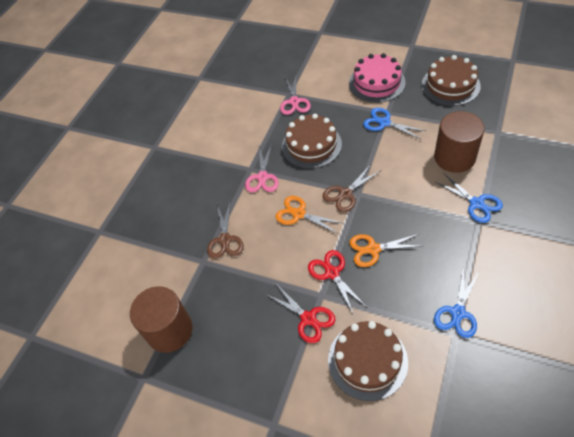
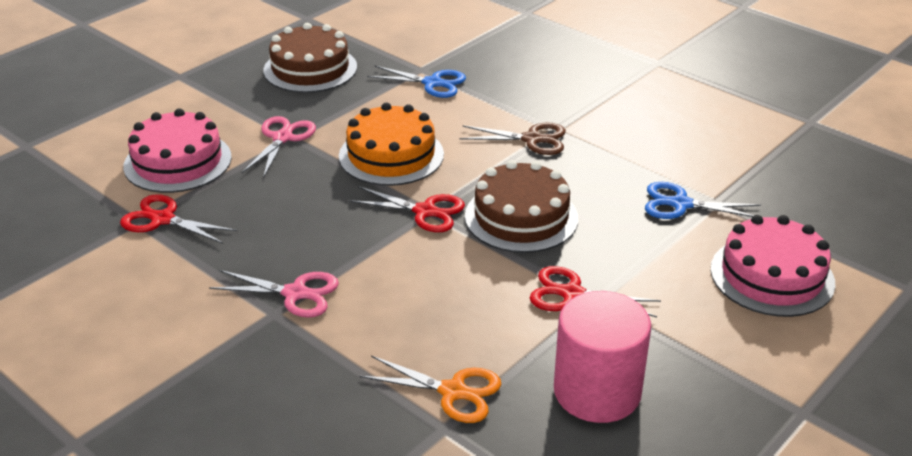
blue scissors: [363,108,426,139] [434,266,479,338] [435,174,503,223] = 3 -> [367,65,466,98] [645,182,761,219] = 2
brown cake: [282,114,342,169] [328,321,408,401] [421,55,481,106] = 3 -> [263,23,357,93] [465,160,578,253] = 2
brown cylinder: [130,286,193,353] [434,111,485,173] = 2 -> none = 0
brown scissors: [207,203,243,259] [323,166,380,212] = 2 -> [460,122,566,155] = 1
orange cake: none = 0 -> [339,103,444,186] = 1
orange scissors: [276,196,342,234] [349,234,421,267] = 2 -> [359,355,501,423] = 1
pink cake: [349,53,405,103] = 1 -> [123,108,232,193] [711,215,835,317] = 2
pink cylinder: none = 0 -> [554,291,652,423] = 1
red scissors: [265,284,336,343] [308,250,366,315] = 2 -> [120,194,237,244] [348,186,465,232] [529,266,661,317] = 3

